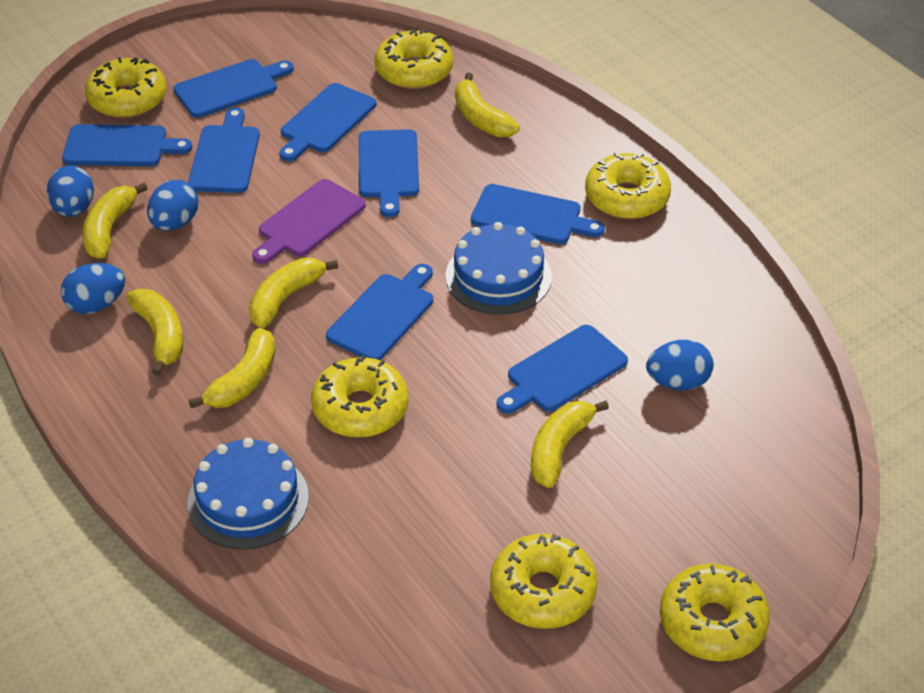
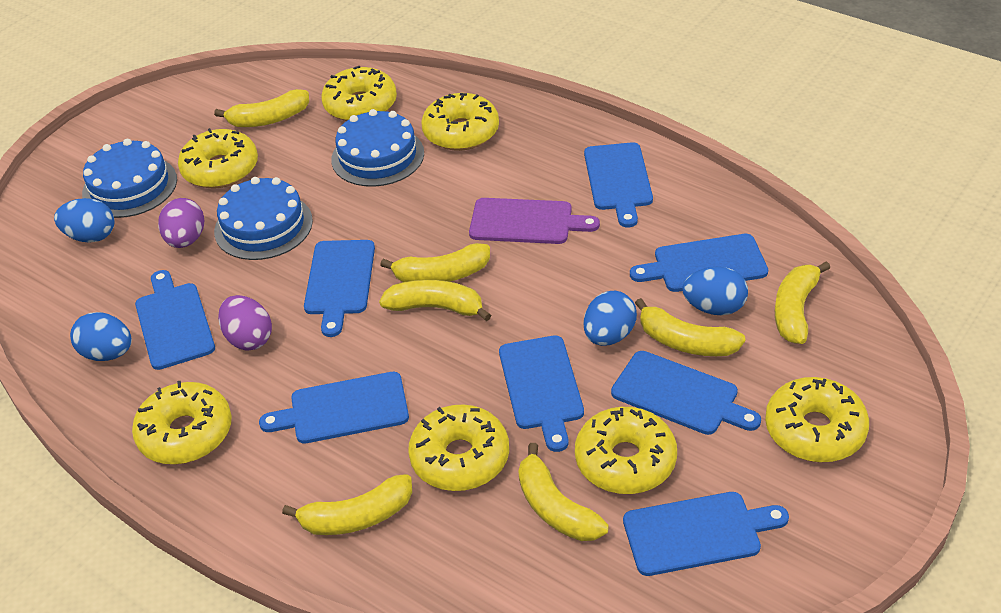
blue cake: [188,438,309,550] [445,222,552,315] = 2 -> [82,139,177,218] [214,177,313,260] [331,109,424,187] = 3
purple egg: none = 0 -> [158,198,205,248] [218,295,272,351] = 2
yellow banana: [82,183,148,259] [127,289,183,376] [188,328,275,408] [249,258,338,328] [455,73,520,137] [531,400,609,488] = 6 -> [214,89,309,127] [282,474,412,535] [379,280,491,321] [380,243,490,282] [518,443,609,541] [635,298,746,356] [775,261,830,344] = 7
yellow donut: [85,57,166,118] [311,355,408,438] [375,29,453,89] [490,534,598,629] [585,152,671,219] [660,564,770,661] = 6 -> [132,381,232,464] [178,128,258,189] [321,66,397,121] [408,404,509,491] [421,93,499,151] [575,407,677,494] [765,377,869,462] = 7

